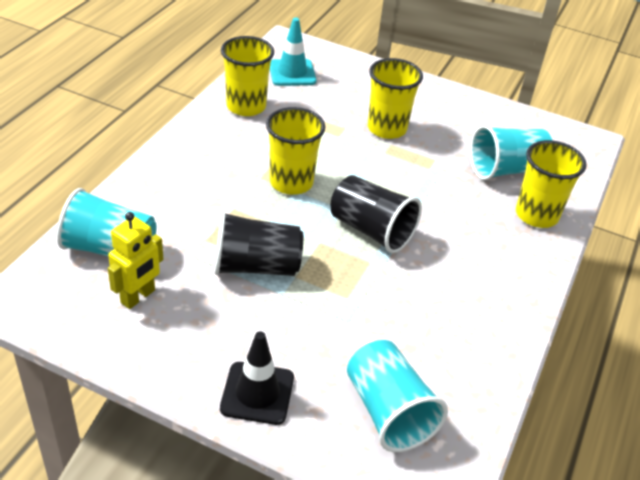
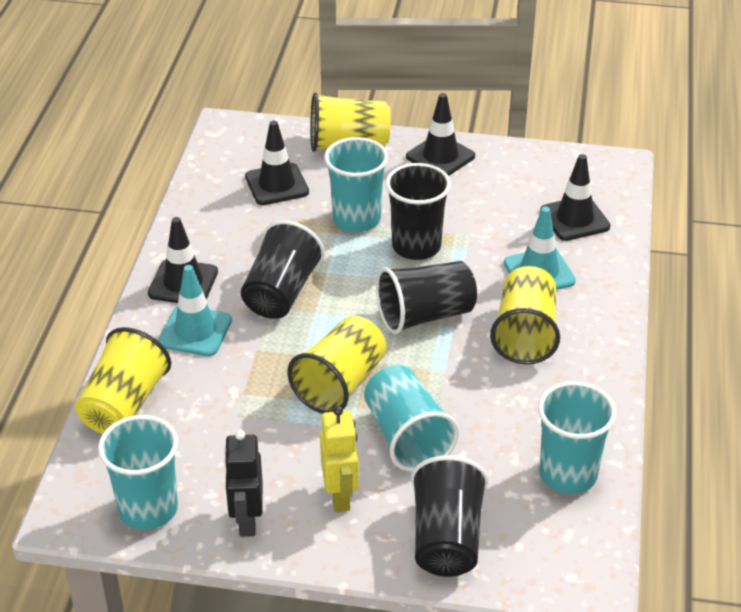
black cup: [214,211,303,276] [331,175,422,253] = 2 -> [241,220,325,319] [376,261,477,334] [386,163,451,260] [411,455,488,577] = 4
black robot: none = 0 -> [224,430,263,537] = 1
black traffic cone: [220,331,294,425] = 1 -> [148,217,218,303] [245,121,309,205] [406,93,475,176] [540,154,610,241] = 4
turquoise cup: [57,188,157,256] [347,340,448,452] [470,125,553,180] = 3 -> [98,415,178,530] [324,137,388,232] [364,365,459,472] [538,381,616,494] = 4
turquoise traffic cone: [270,18,317,86] = 1 -> [158,265,232,356] [504,207,576,290] = 2

